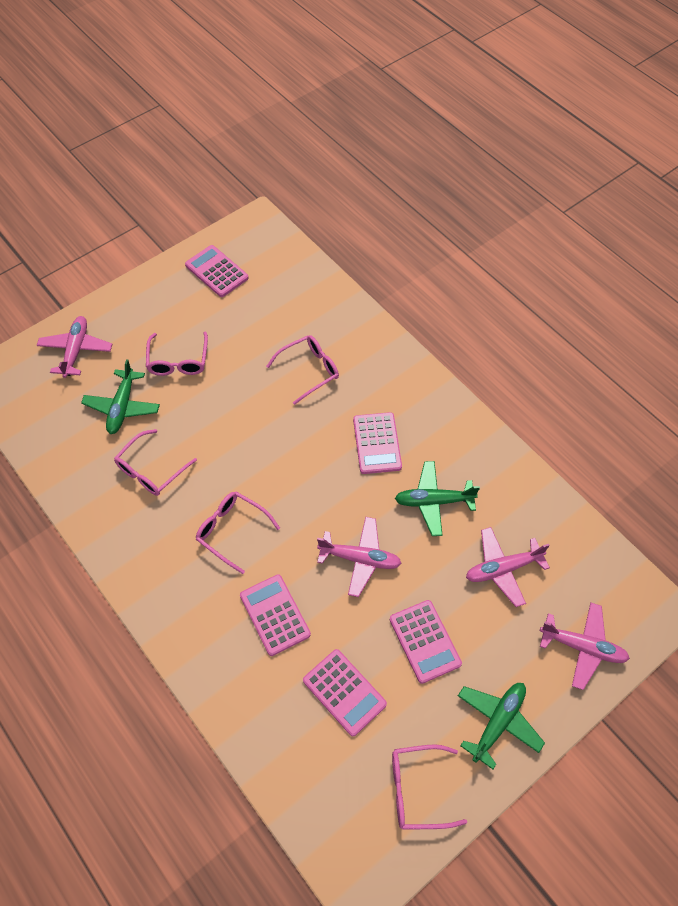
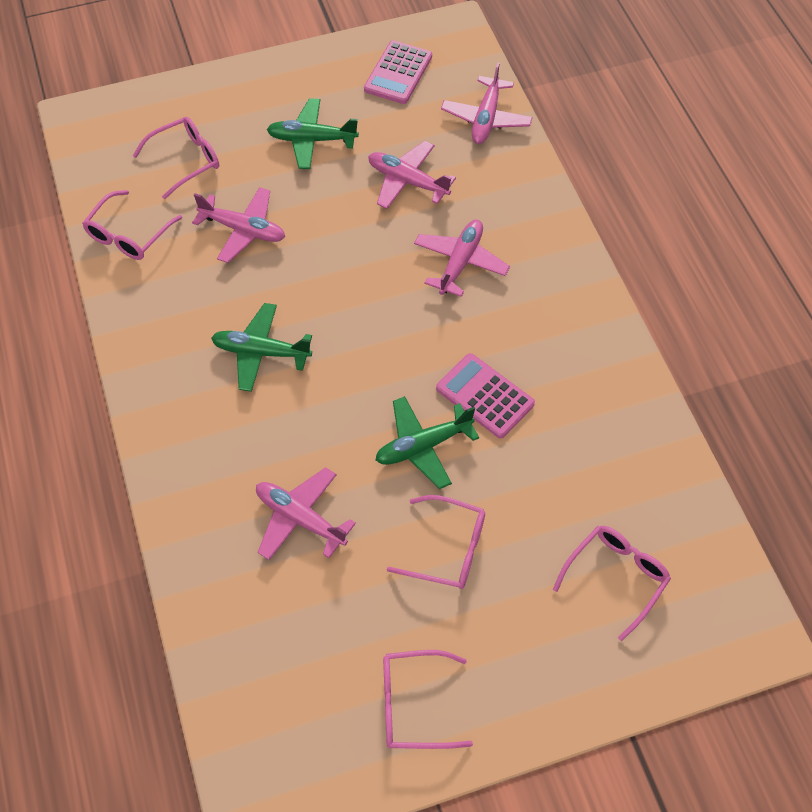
pink calculator: [185,245,249,297] [240,574,311,656] [303,649,387,736] [353,412,402,474] [390,600,462,684] = 5 -> [364,40,432,104] [436,353,535,438] = 2
pink plane: [37,316,112,378] [317,517,402,597] [466,527,550,607] [540,603,630,690] = 4 -> [192,187,285,263] [256,467,356,560] [368,141,456,209] [414,220,510,297] [441,62,533,144] = 5

